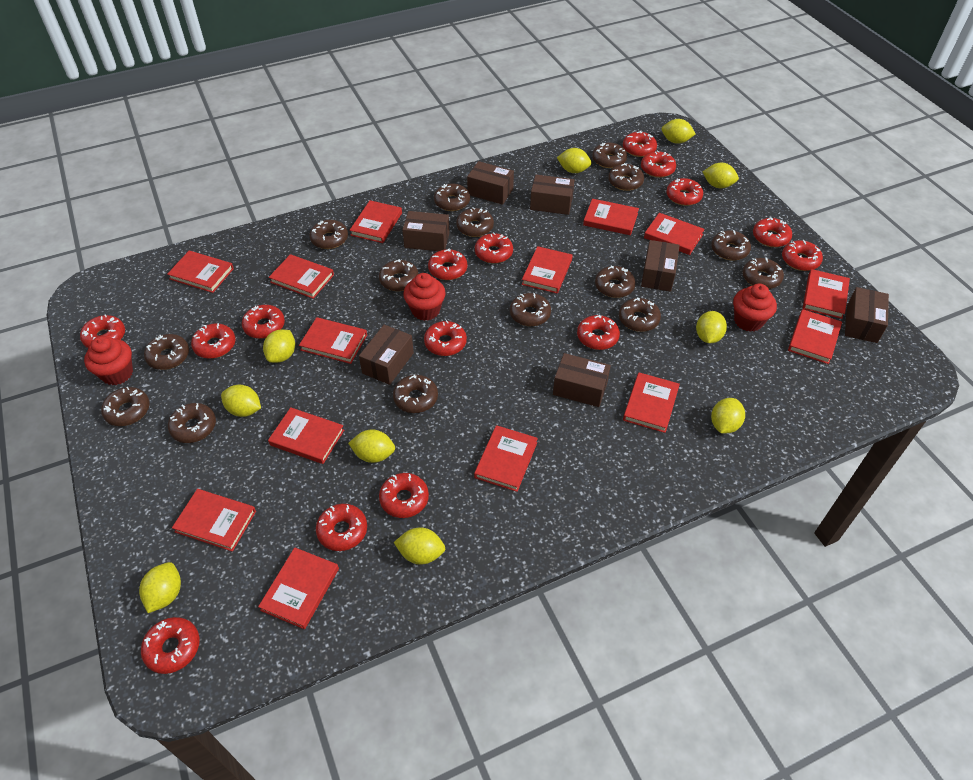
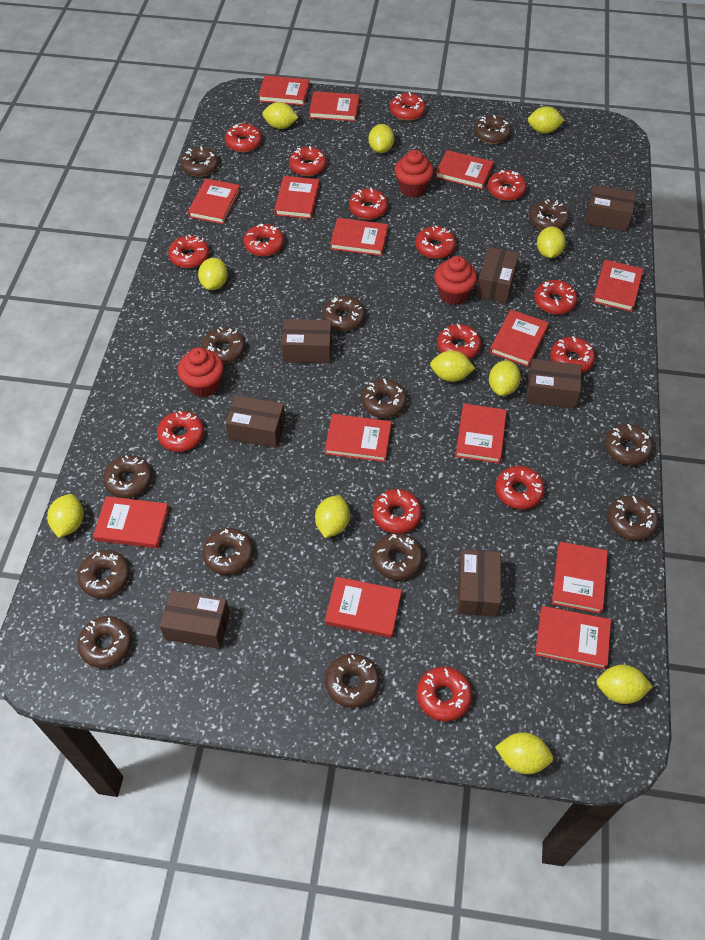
brown donut: [101,387,150,426] [144,334,189,370] [168,403,216,443] [309,220,348,249] [379,259,419,291] [393,375,438,413] [434,183,470,211] [456,207,494,237] [510,293,551,326] [592,143,627,168] [595,265,636,298] [608,163,644,191] [619,297,661,332] [711,230,751,260] [742,258,784,289] = 15 -> [77,550,130,598] [77,616,132,668] [103,455,152,498] [181,146,219,177] [201,327,245,364] [202,528,253,575] [322,296,365,331] [325,654,380,708] [361,379,407,418] [373,533,423,580] [474,115,511,144] [529,199,569,230] [605,424,653,465] [608,496,659,541] = 14
yellow lemon: [139,562,181,613] [221,385,261,417] [263,329,295,363] [348,429,395,463] [394,527,445,565] [557,148,592,173] [662,119,695,144] [696,311,727,343] [703,163,739,188] [711,398,745,433] = 10 -> [47,494,84,538] [198,258,228,290] [262,102,299,129] [315,495,350,538] [368,124,394,153] [430,350,475,382] [489,360,521,396] [495,732,553,774] [528,106,565,134] [537,226,566,258] [597,665,653,704] = 11

